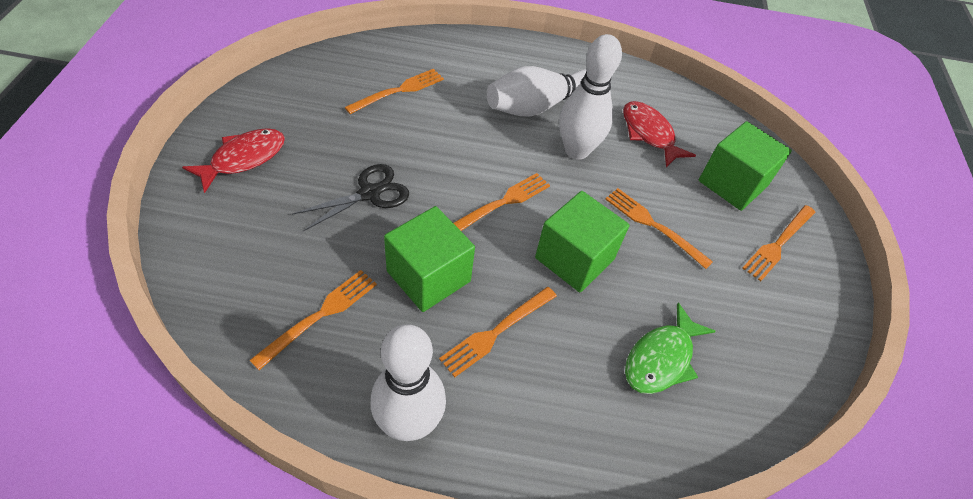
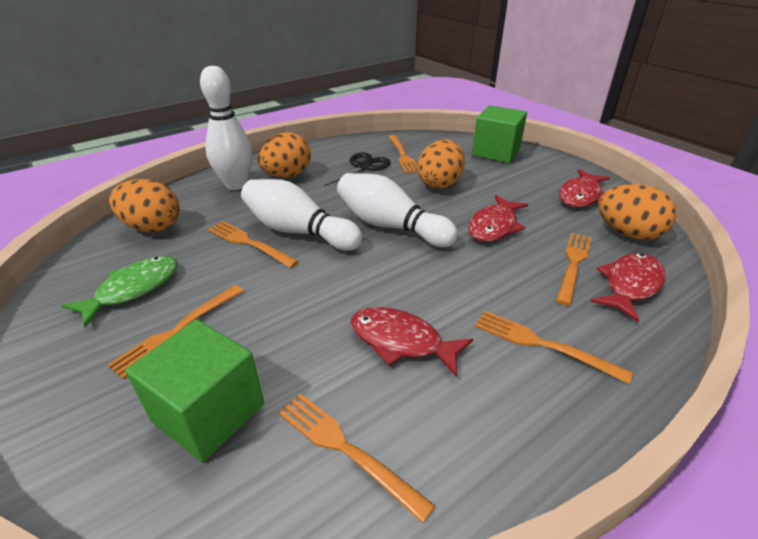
green cube: [384,206,475,312] [535,191,630,293] [699,121,792,211] = 3 -> [125,319,264,462] [472,105,527,163] = 2
orange egg: none = 0 -> [109,179,180,232] [258,132,311,178] [417,139,465,189] [598,184,676,240] = 4
red fish: [182,128,285,193] [623,101,696,167] = 2 -> [350,307,473,377] [468,195,528,242] [559,169,610,207] [590,253,665,322] = 4

